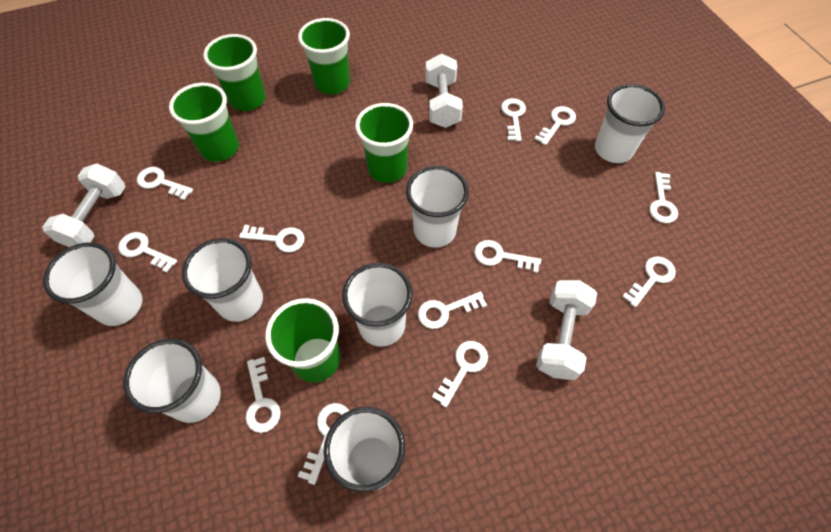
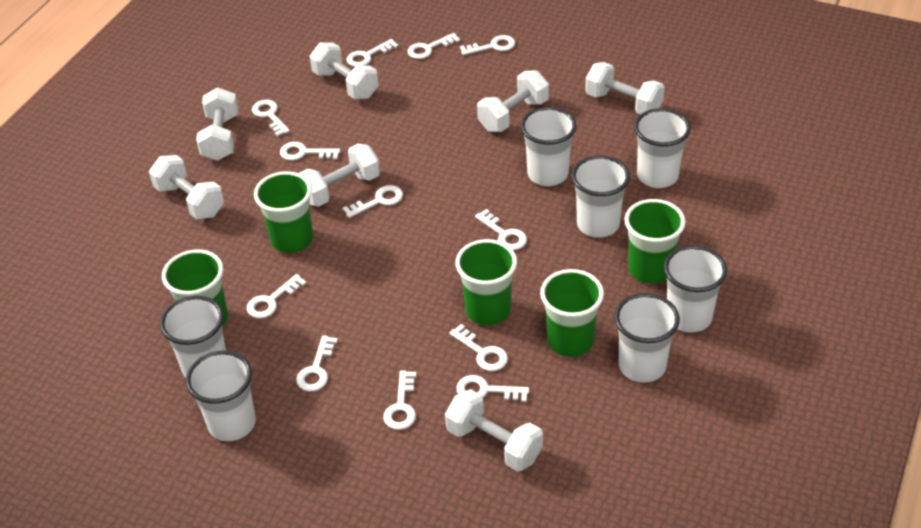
white dumbbell: [42,163,126,247] [425,53,463,128] [536,280,597,380] = 3 -> [149,155,224,219] [196,87,239,161] [299,144,380,207] [310,42,378,99] [445,389,543,472] [477,70,549,132] [585,62,665,114] = 7

